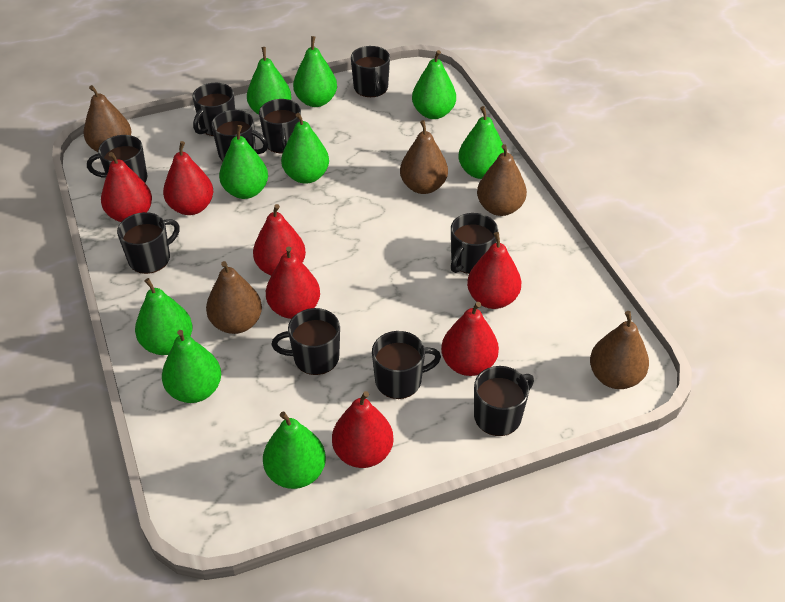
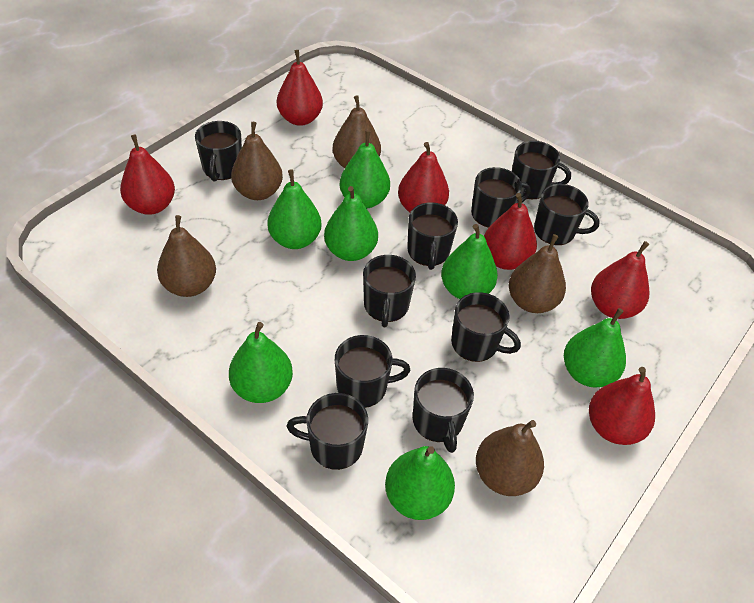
green pear: [135,278,193,355] [162,330,221,403] [219,125,268,199] [247,47,291,115] [263,412,326,489] [281,113,329,184] [293,36,337,107] [412,50,456,119] [458,106,504,179] = 9 -> [229,322,293,403] [267,169,322,249] [324,186,378,261] [340,130,390,208] [385,446,455,520] [441,224,498,299] [564,308,626,387] = 7
red pear: [101,152,152,222] [163,141,213,215] [253,204,306,276] [266,246,320,319] [332,391,394,468] [441,302,499,376] [467,232,521,309] = 7 -> [120,135,175,215] [277,50,323,126] [398,142,449,212] [484,193,537,270] [589,367,655,445] [591,241,649,319] = 6

